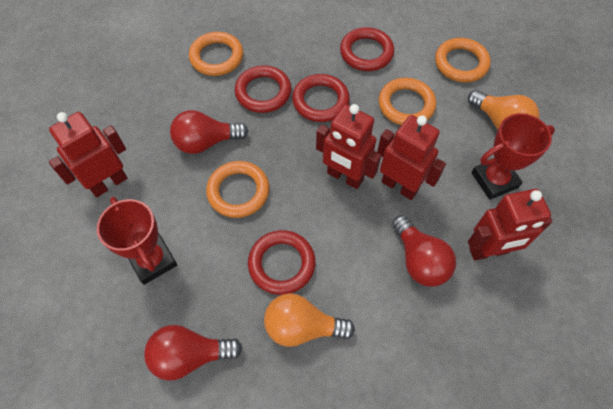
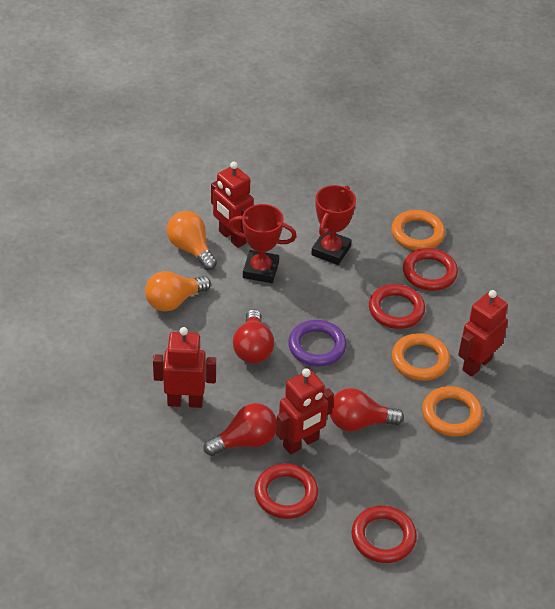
orange ring: [189,32,244,76] [206,161,270,218] [379,78,436,125] [435,38,491,82] = 4 -> [391,210,445,250] [392,333,450,381] [422,386,483,437] = 3
purple ring: none = 0 -> [288,320,347,367] = 1

